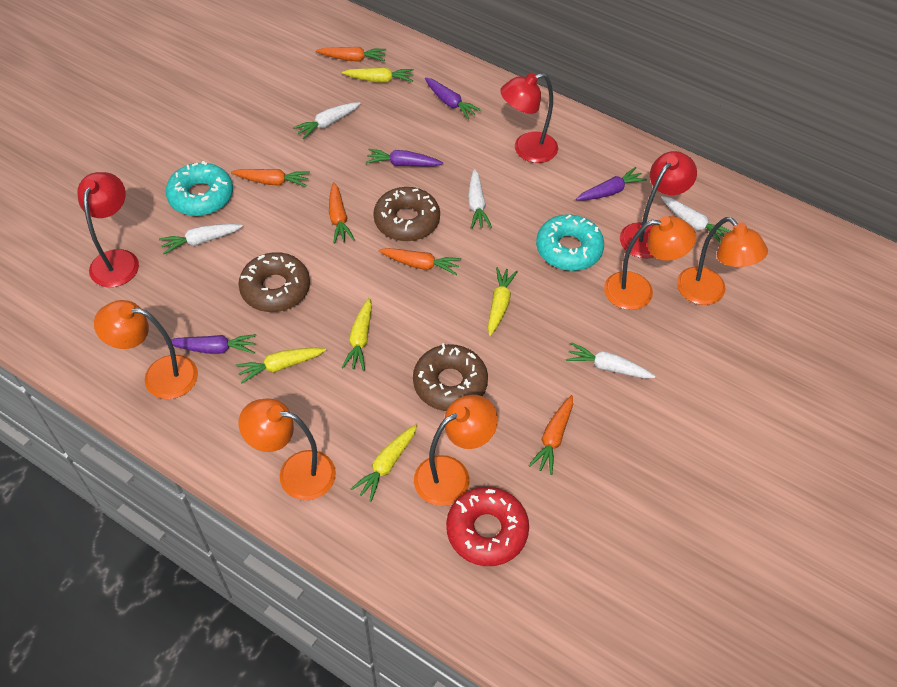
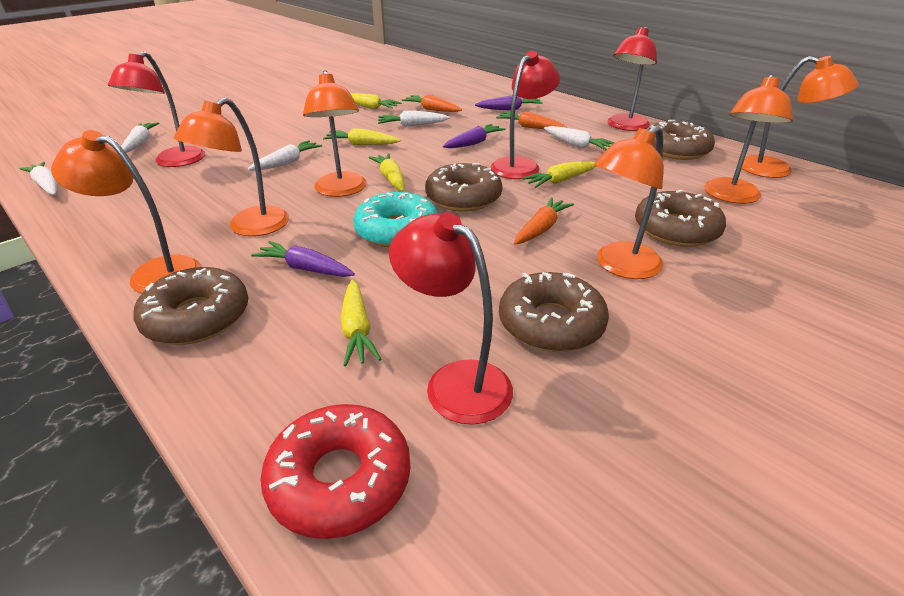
brown donut: [239,252,310,312] [373,187,440,241] [413,343,488,411] = 3 -> [133,267,248,345] [425,163,502,212] [499,272,609,352] [635,190,726,247] [648,120,715,160] = 5
orange carrot: [231,169,310,187] [316,47,386,62] [329,182,355,243] [379,248,461,275] [528,395,573,475] = 5 -> [401,95,462,112] [496,111,567,129] [514,197,574,244] = 3
orange lamp: [94,300,198,399] [239,398,336,500] [414,395,498,506] [604,216,696,310] [677,217,768,305] = 5 -> [51,130,201,293] [174,97,289,236] [303,70,367,197] [594,126,664,279] [704,74,793,204] [741,56,859,178] = 6
purple carrot: [166,334,257,354] [366,149,443,166] [425,77,482,120] [576,167,647,200] = 4 -> [251,241,355,277] [443,124,506,148] [475,95,543,110] = 3
red lamp: [77,172,139,287] [500,73,558,163] [620,151,697,258] = 3 -> [108,51,205,167] [389,212,513,425] [491,51,560,179] [607,26,657,131] = 4
turquoise donut: [166,161,233,216] [536,214,604,271] = 2 -> [353,192,438,247] = 1

